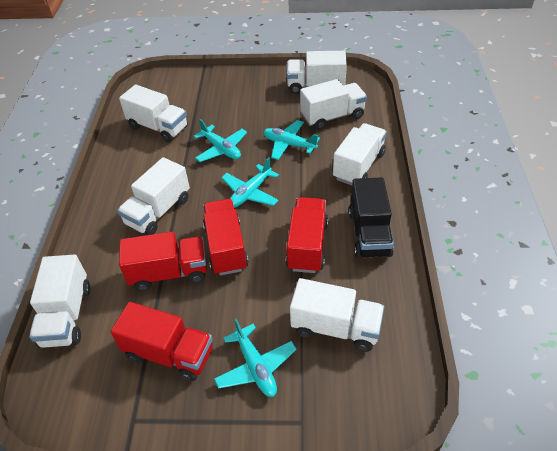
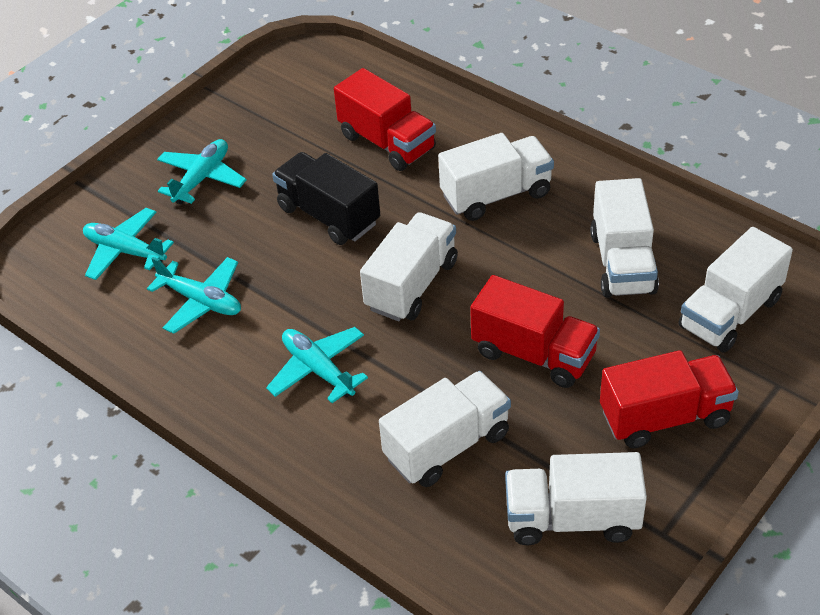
red truck: [111,302,213,381] [119,232,207,291] [203,199,248,275] [286,197,328,273] = 4 -> [334,68,436,171] [470,275,600,388] [600,350,739,449] = 3
white truck: [29,254,90,348] [117,157,190,235] [119,85,188,142] [287,51,347,94] [290,278,384,352] [300,79,367,130] [333,123,387,185] = 7 -> [360,212,458,321] [379,371,511,487] [438,133,554,221] [505,452,647,545] [590,178,659,298] [679,227,793,353] = 6

